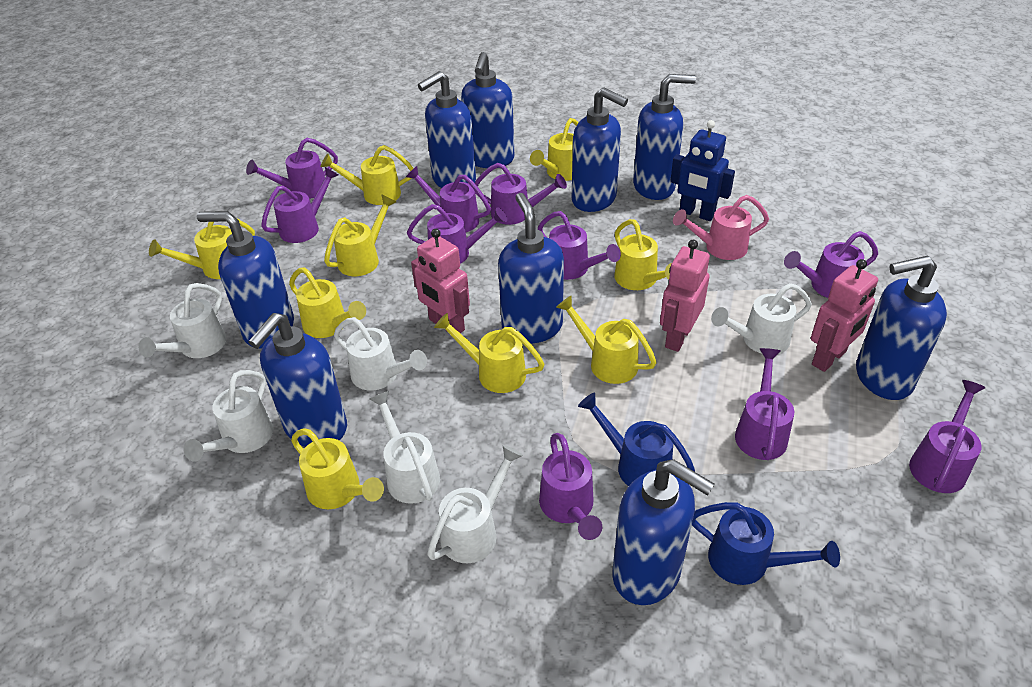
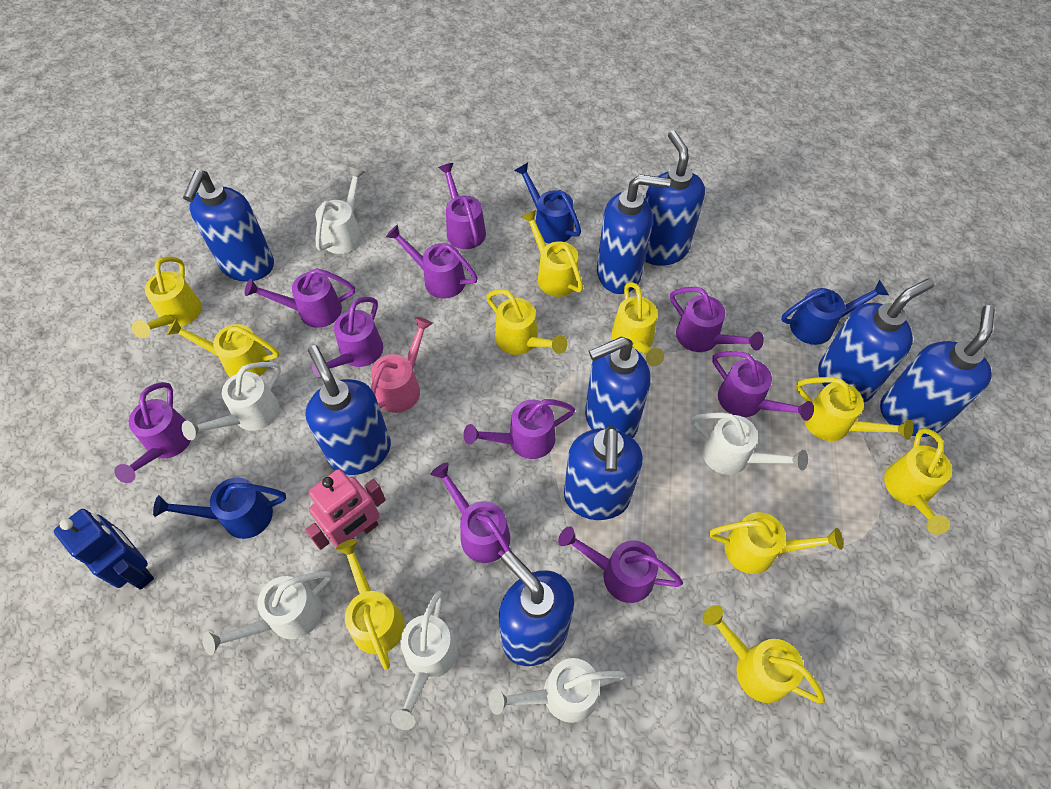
blue watering can: [578,393,695,486] [692,502,840,585] = 2 -> [153,477,286,539] [514,163,581,244] [781,280,889,345] = 3
pink robot: [411,228,470,333] [660,240,710,352] [811,259,878,372] = 3 -> [305,469,386,550] = 1
yellow watering can: [149,219,255,279] [289,267,366,338] [291,428,384,509] [321,145,414,205] [324,194,396,276] [434,313,545,393] [530,118,579,181] [556,295,657,384] [614,219,672,290] = 9 -> [132,257,202,338] [167,319,279,377] [336,539,405,670] [487,289,568,355] [521,210,583,297] [611,282,664,366] [703,605,825,703] [709,512,843,574] [796,377,913,441] [884,428,952,535] = 10

